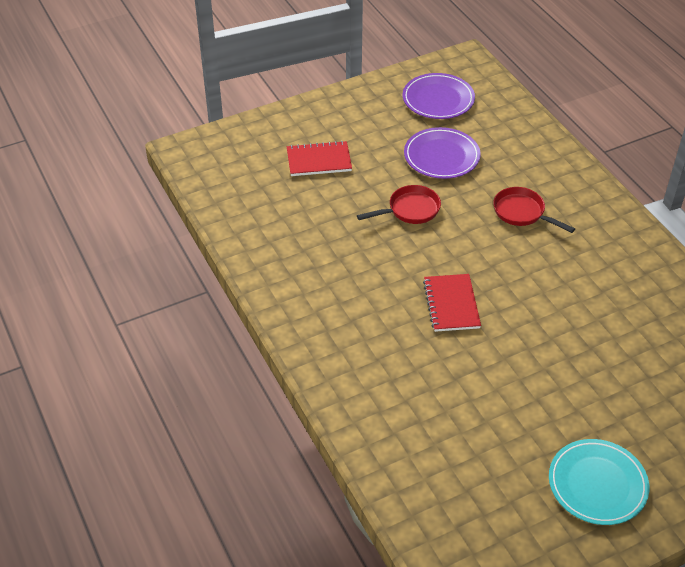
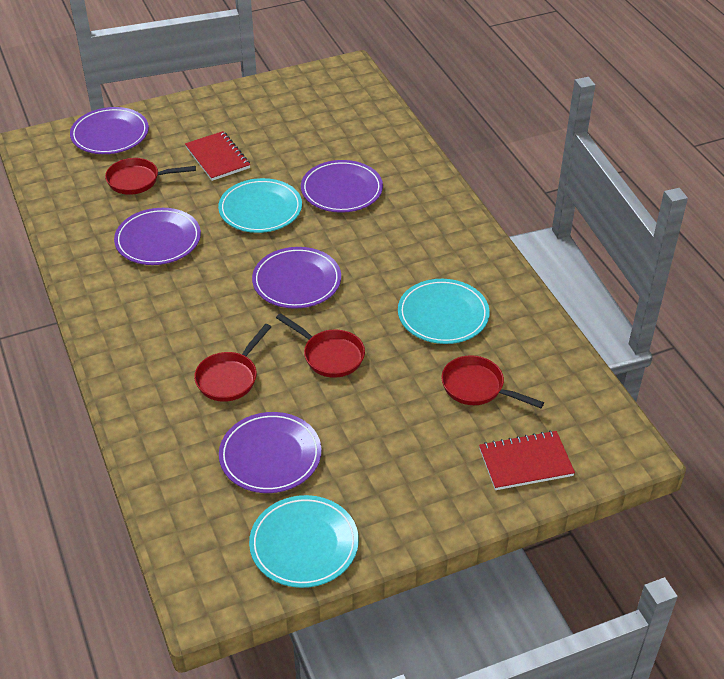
purple plate: [403,73,475,119] [404,127,481,179] = 2 -> [70,107,149,154] [114,208,201,265] [219,412,321,493] [252,247,341,309] [301,160,383,213] = 5
red pan: [357,185,441,224] [493,187,575,233] = 2 -> [105,158,196,195] [194,324,271,402] [276,313,365,378] [441,355,544,408] = 4
turquoise plate: [549,439,649,525] = 1 -> [218,178,302,233] [249,495,359,588] [398,279,490,344] = 3

